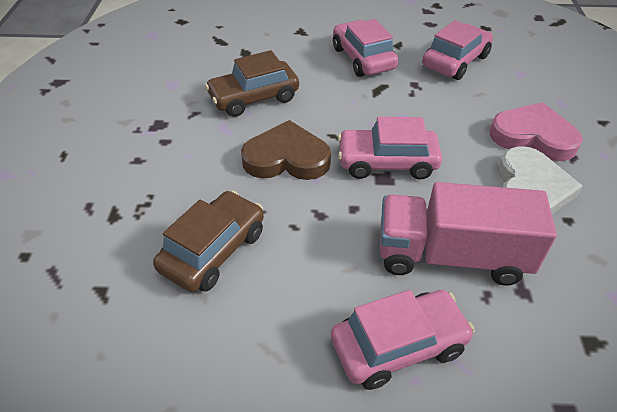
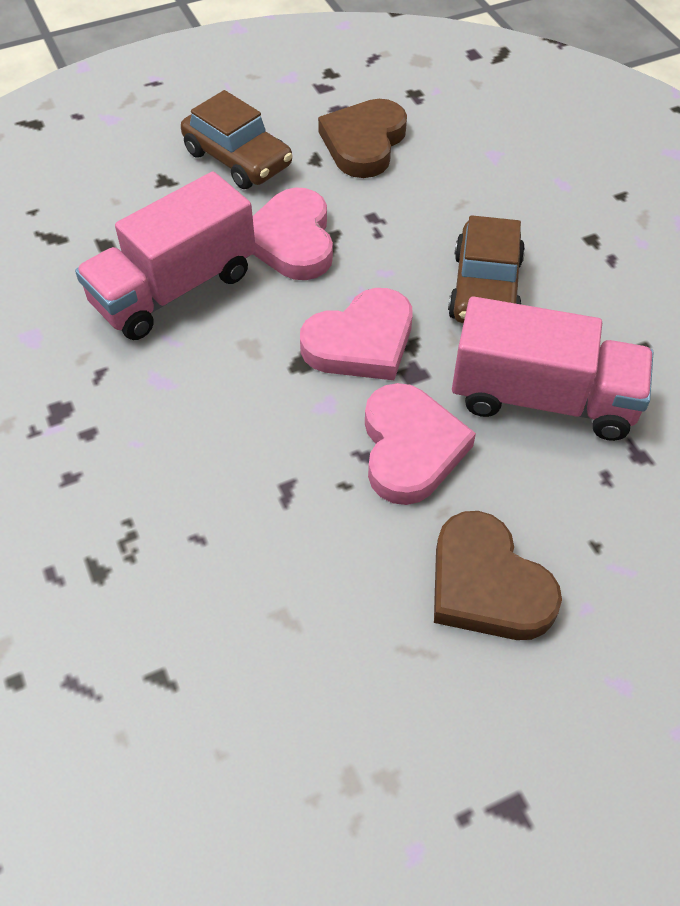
brown heart: [241,120,331,180] = 1 -> [318,99,407,178] [434,511,562,640] = 2
pink car: [331,290,475,390] [333,19,398,77] [337,117,442,180] [422,20,493,80] = 4 -> none = 0
pink heart: [490,102,583,161] = 1 -> [253,188,333,280] [300,288,413,380] [365,383,476,505] = 3
pink truck: [380,182,557,285] = 1 -> [75,172,256,340] [452,296,653,441] = 2
white heart: [498,147,582,214] = 1 -> none = 0

